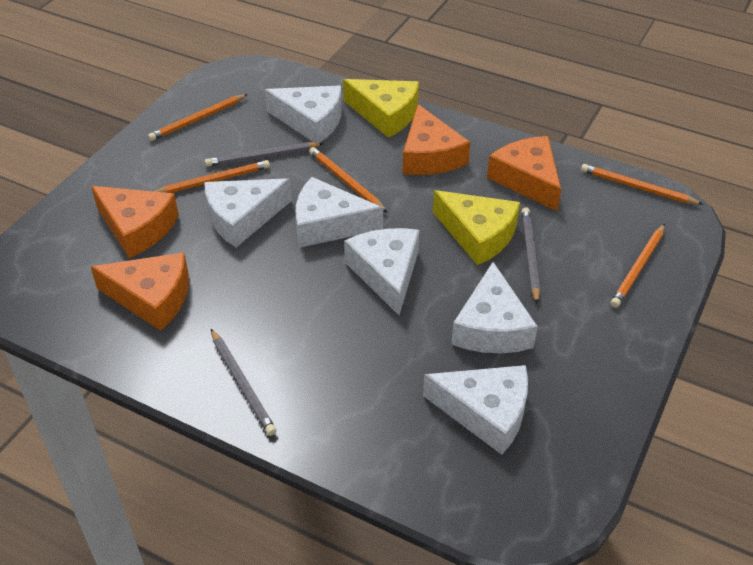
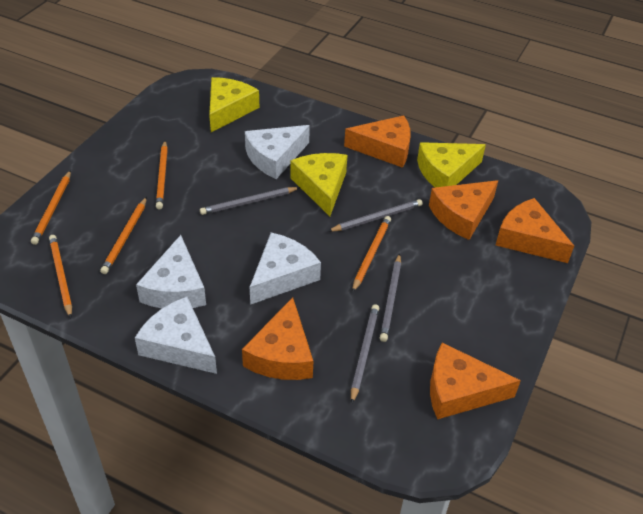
grey pencil: [205,142,324,167] [211,329,277,436] [521,207,540,304] = 3 -> [200,187,300,215] [327,199,423,232] [351,304,379,404] [380,253,401,342] = 4
orange cheese: [91,186,179,258] [91,252,189,331] [403,104,470,175] [487,136,561,211] = 4 -> [242,297,313,380] [344,115,411,168] [429,180,498,240] [430,343,521,419] [496,198,574,263] = 5
white cheese: [204,178,292,247] [265,85,342,143] [296,177,383,247] [344,228,419,315] [423,365,528,455] [451,262,538,353] = 6 -> [135,297,217,374] [136,235,206,308] [245,125,310,179] [250,233,321,305] = 4
yellow cheese: [343,79,419,138] [433,190,520,265] = 2 -> [209,77,259,132] [290,153,348,216] [417,142,486,187] = 3

